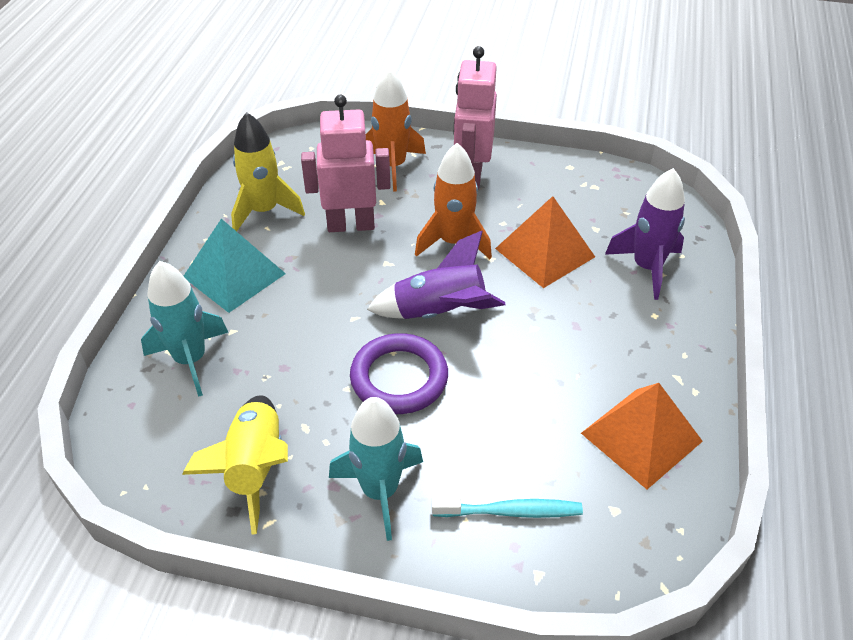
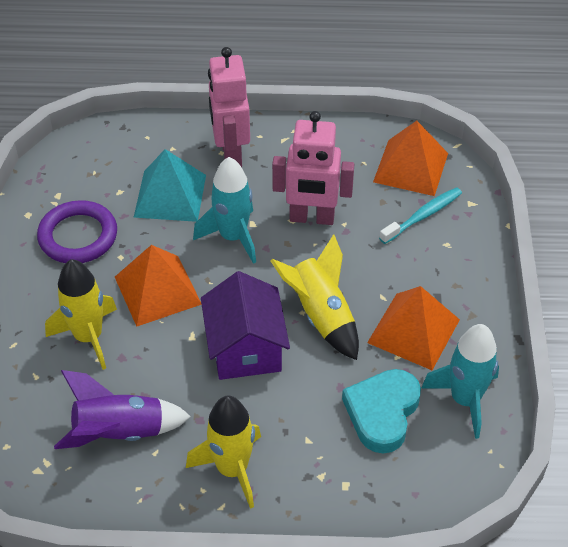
orange pyramid: [495,196,595,288] [581,383,703,489] = 2 -> [115,245,202,327] [367,286,460,370] [373,121,448,196] = 3
orange rocket: [366,69,426,192] [415,143,492,259] = 2 -> none = 0
purple house: none = 0 -> [201,271,290,380] = 1
purple rocket: [367,231,505,319] [605,168,685,300] = 2 -> [54,370,191,449] = 1
turquoise heart: none = 0 -> [342,369,421,453] = 1
yellow rocket: [182,395,288,535] [231,112,305,231] = 2 -> [45,259,117,370] [186,396,261,509] [270,234,359,360] = 3

